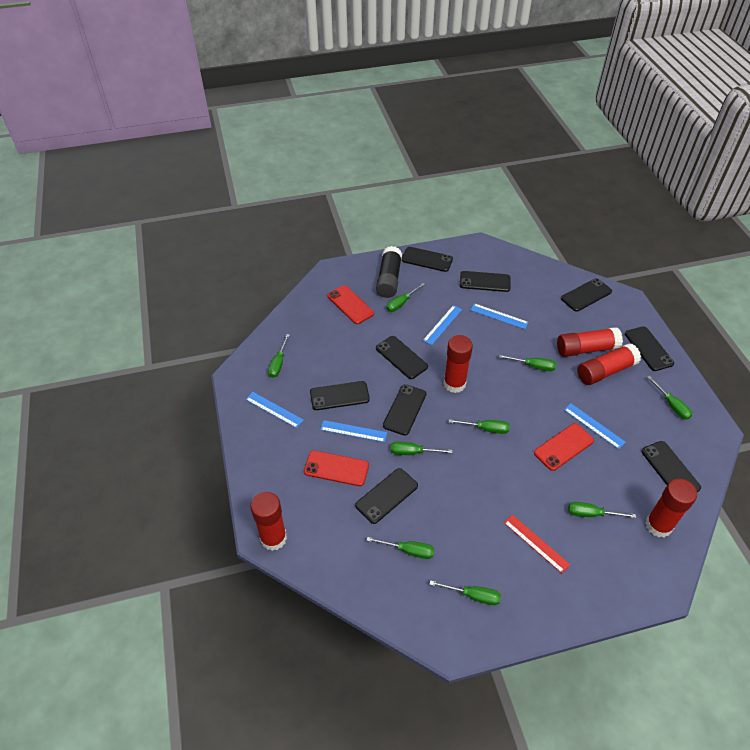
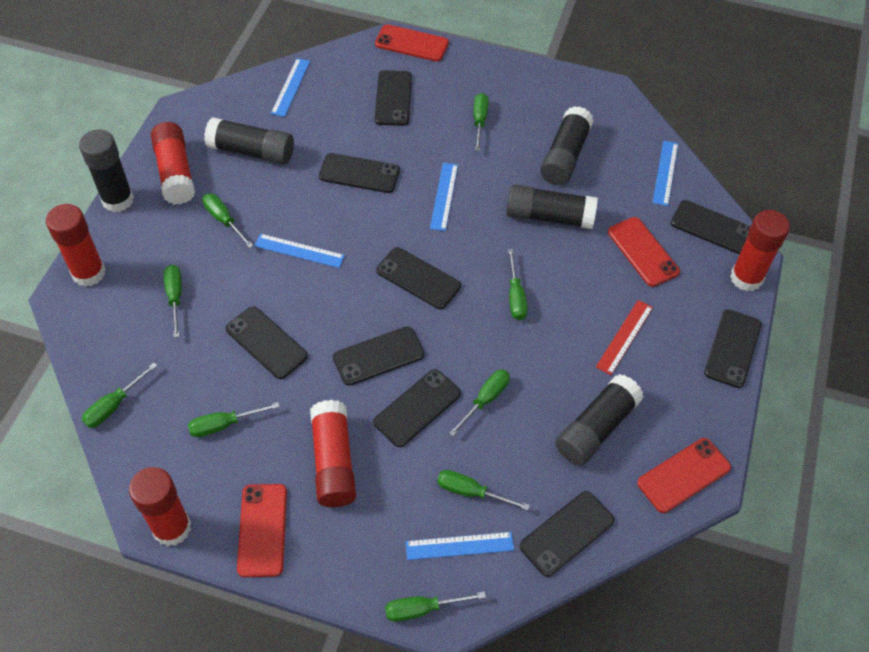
black glue stick: [376,246,402,298] = 1 -> [79,129,134,212] [204,117,294,165] [506,184,598,229] [540,106,594,185] [555,374,644,466] = 5
red phone: [304,450,369,486] [327,285,374,324] [534,423,594,471] = 3 -> [237,484,287,577] [375,24,449,62] [608,217,680,287] [637,438,731,513] = 4

